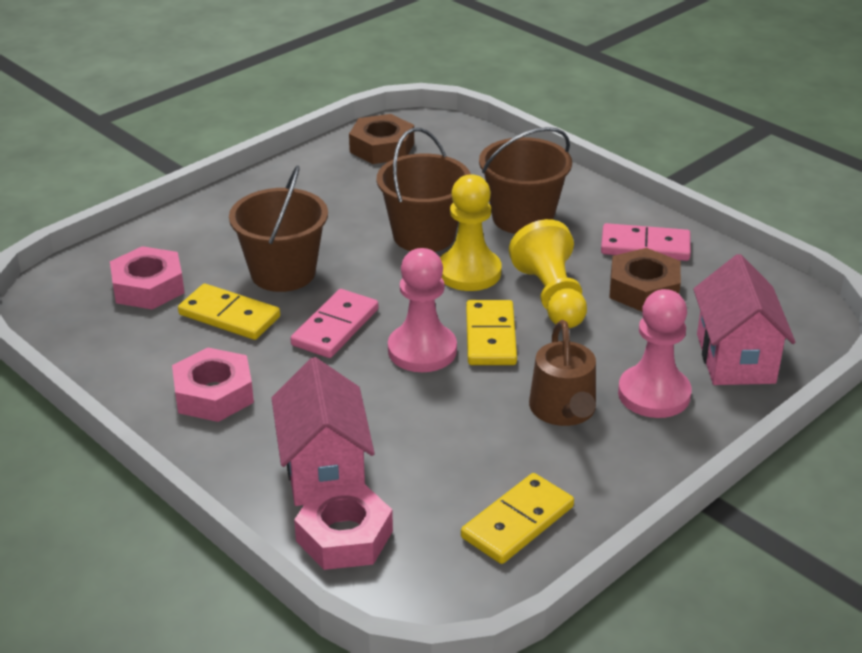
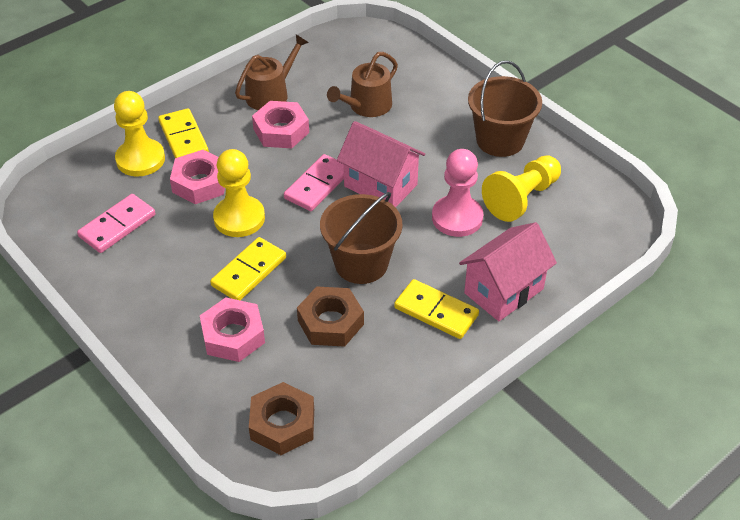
brown bucket: [229,165,328,292] [377,128,471,252] [479,127,572,234] = 3 -> [320,192,403,284] [468,60,542,157] = 2
brown watering can: [529,320,596,426] = 1 -> [235,35,309,110] [327,52,398,117] = 2
pink pawn: [388,248,457,372] [618,289,692,418] = 2 -> [432,149,483,237] = 1
yellow pawn: [440,174,502,291] [509,219,587,328] = 2 -> [114,91,165,176] [213,149,265,237] [482,155,561,222] = 3

